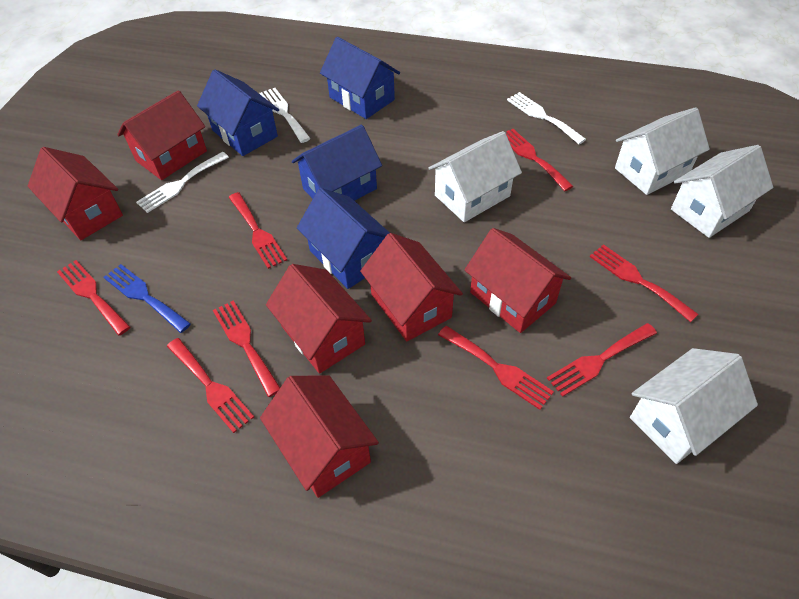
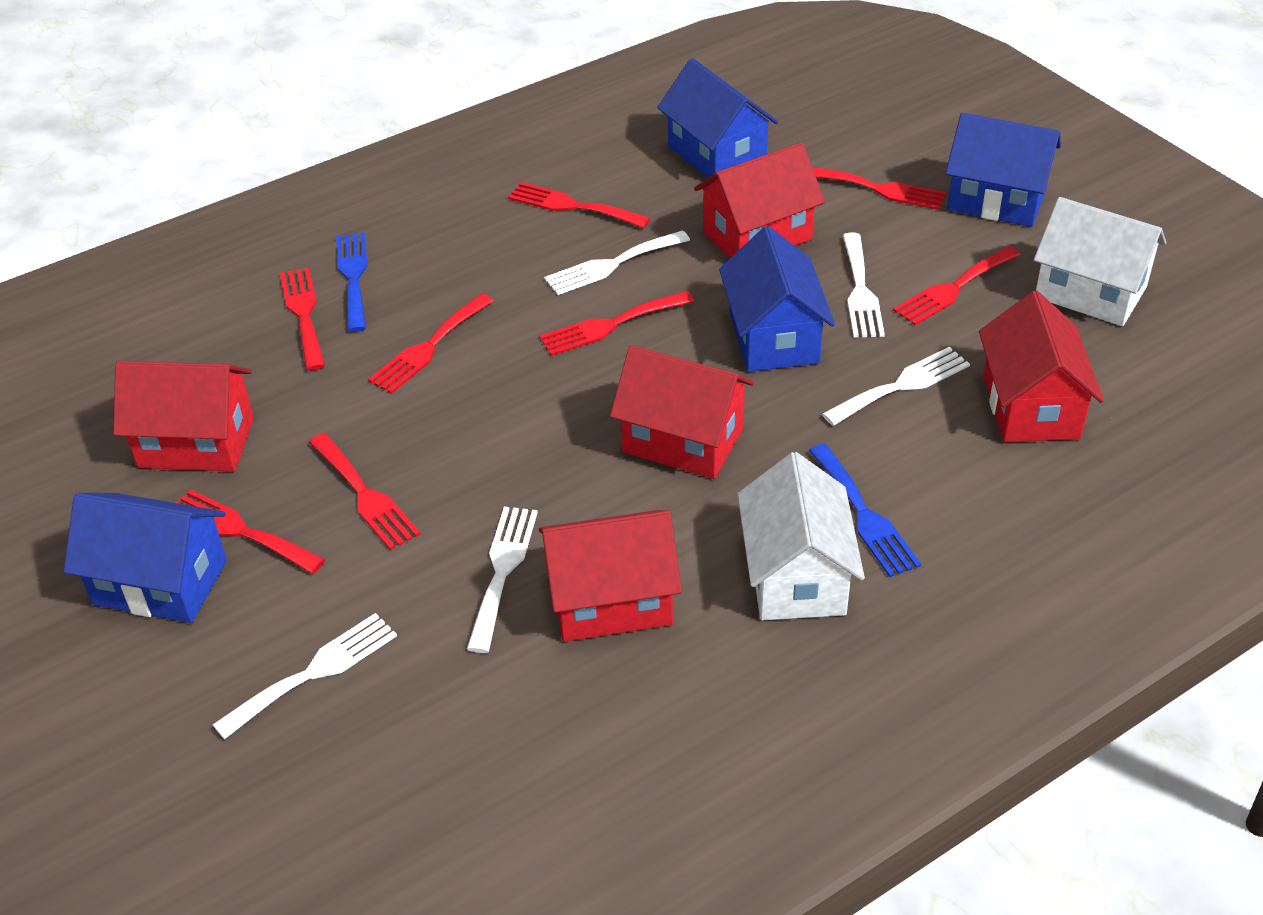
blue fork: [104,264,191,333] = 1 -> [336,232,368,332] [808,444,921,577] = 2
red house: [28,147,123,240] [117,90,207,180] [260,376,379,498] [266,264,372,374] [360,233,463,341] [464,228,571,333] = 6 -> [113,361,254,471] [539,510,682,642] [610,345,754,479] [694,143,825,258] [979,291,1104,442] = 5
white fork: [136,152,229,213] [259,88,311,143] [507,92,586,144] = 3 -> [212,613,397,739] [467,507,538,653] [544,231,690,295] [822,347,970,426] [843,233,885,337] = 5
white house: [428,131,522,222] [615,107,710,195] [630,348,758,464] [671,145,773,238] = 4 -> [738,452,865,620] [1034,197,1166,326] = 2

